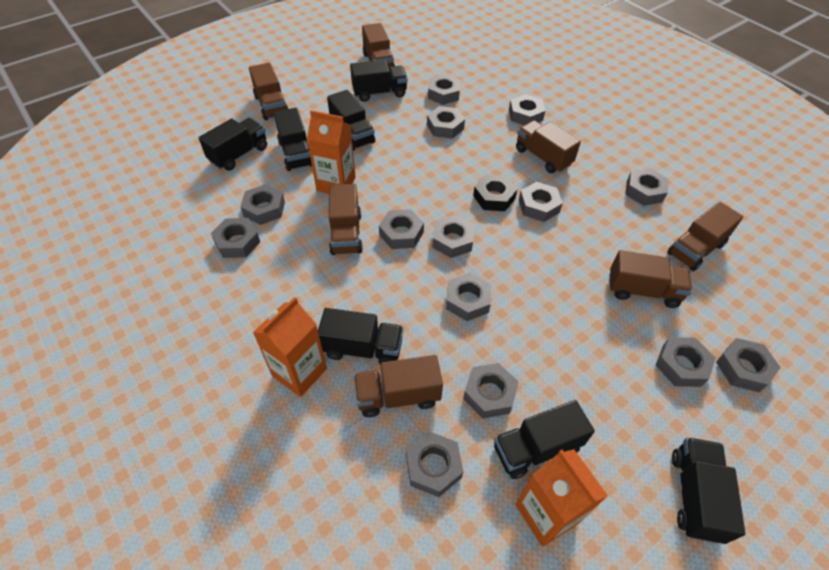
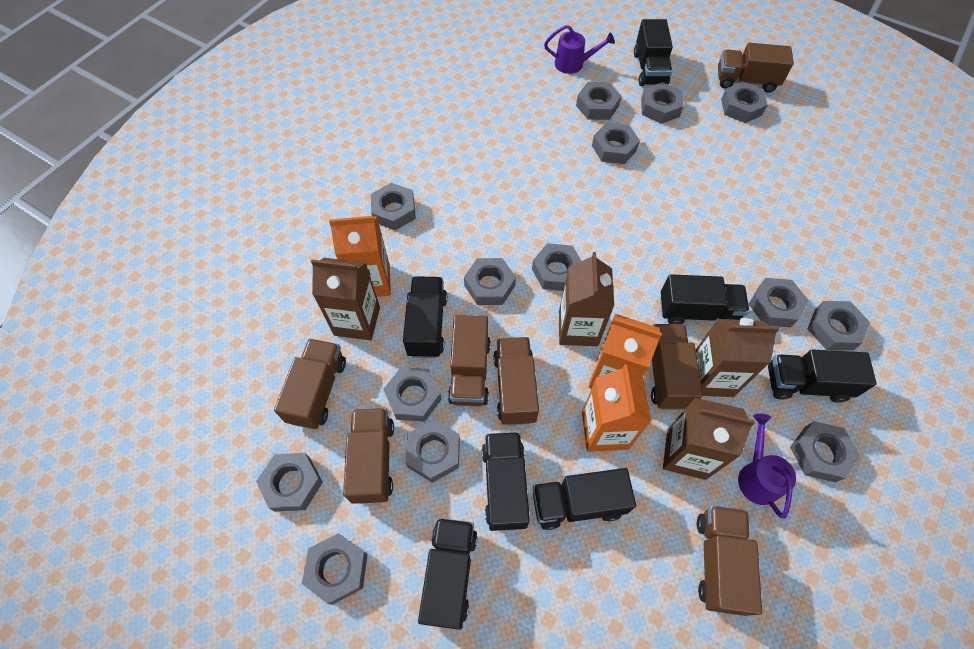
black nut: [473,174,517,211] = 1 -> none = 0
brown carton: none = 0 -> [311,258,380,340] [559,252,614,346] [663,398,755,480] [695,318,780,397] = 4
purple watering can: none = 0 -> [544,25,615,74] [738,414,796,518] = 2

